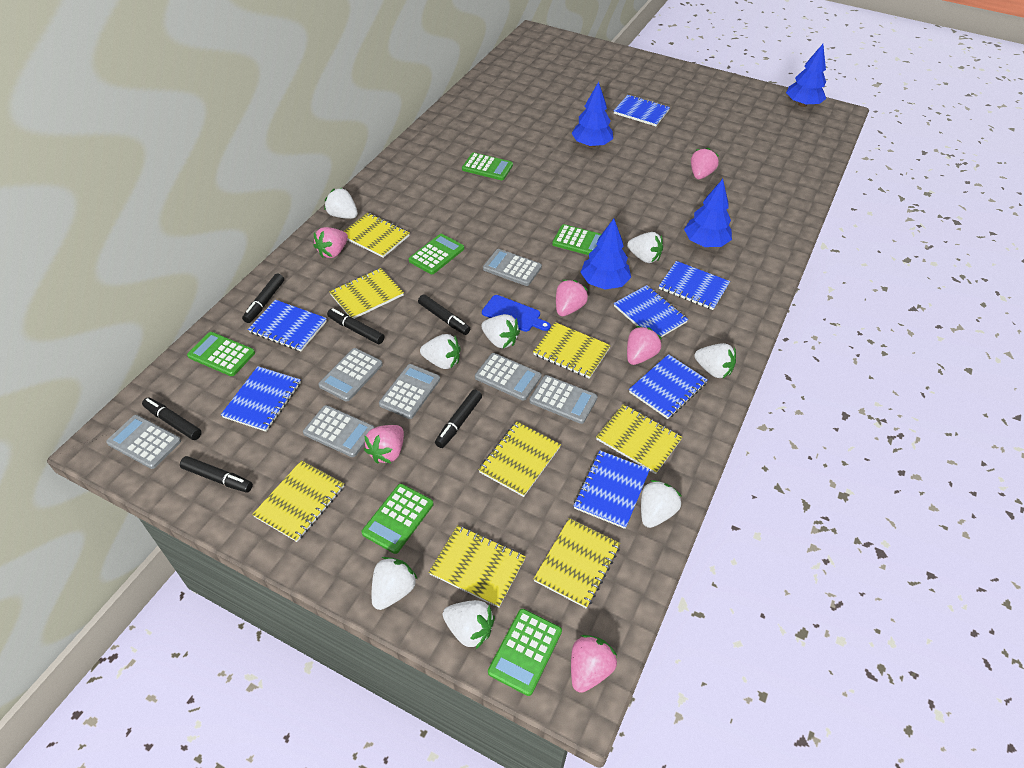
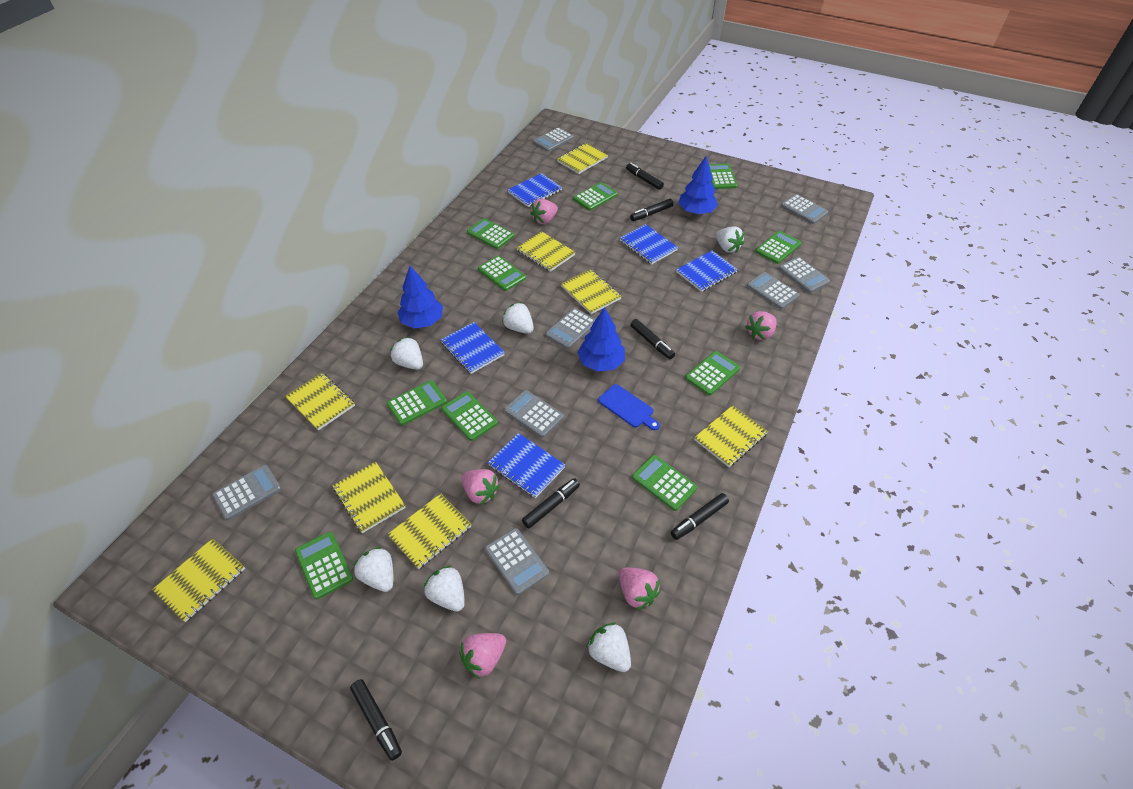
blue notebook: [221,366,301,432] [248,300,327,351] [574,451,650,529] [614,95,670,126] [614,285,688,337] [629,354,708,419] [659,261,730,310] = 7 -> [441,322,505,374] [488,433,565,498] [508,173,562,207] [620,224,678,264] [676,250,738,292] = 5
blue tree: [572,82,613,148] [580,219,631,289] [684,179,732,247] [786,44,826,107] = 4 -> [397,266,443,328] [578,307,625,372] [678,156,718,214] = 3
green calculator: [187,332,255,376] [362,484,433,554] [409,234,464,274] [462,153,513,180] [488,609,562,696] [552,224,601,255] = 6 -> [295,532,353,599] [387,380,447,426] [441,391,498,441] [467,218,514,249] [478,256,526,291] [573,182,618,211] [632,455,697,511] [685,351,740,395] [709,164,737,189] [755,231,801,264] = 10
grey calculator: [106,415,181,469] [303,405,375,457] [318,348,383,402] [379,364,440,419] [475,353,542,401] [483,249,542,286] [529,375,598,424] = 7 -> [212,465,281,520] [485,528,549,595] [504,390,564,438] [533,127,574,152] [545,308,596,349] [747,272,800,309] [779,257,830,293] [781,194,828,224] = 8
pink strawberry: [314,227,348,258] [364,425,404,464] [556,280,588,316] [571,635,617,693] [627,326,662,365] [691,148,719,179] = 6 -> [459,633,506,679] [461,469,500,505] [530,199,558,224] [619,567,661,610] [745,311,776,340] = 5
white strawberry: [324,188,358,219] [372,557,417,610] [420,334,461,369] [443,600,495,649] [481,314,520,348] [627,232,663,263] [641,480,681,528] [694,343,736,378] = 8 -> [353,547,393,592] [390,336,423,370] [424,565,465,612] [502,302,534,334] [586,622,631,672] [716,226,744,253] = 6

